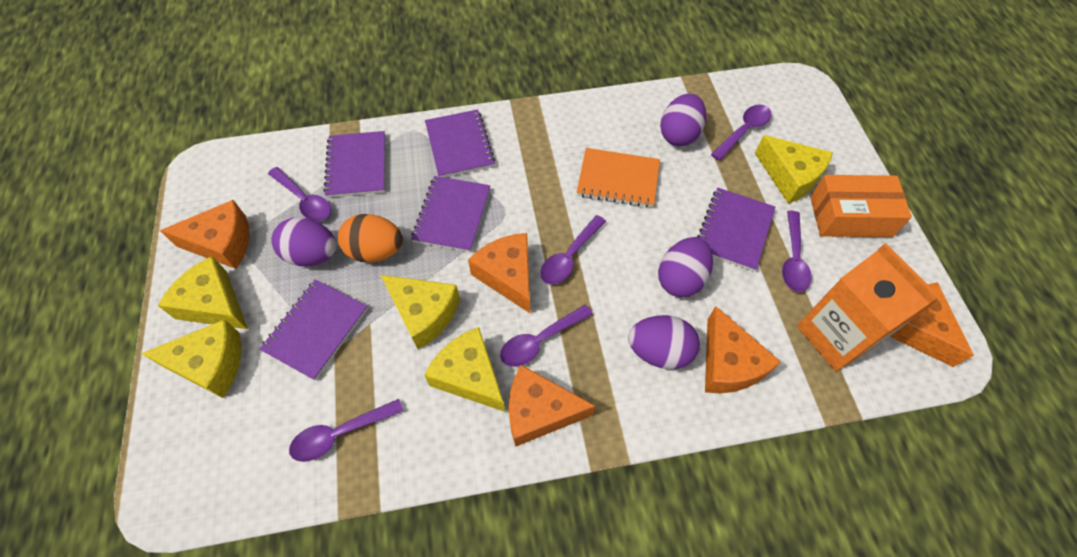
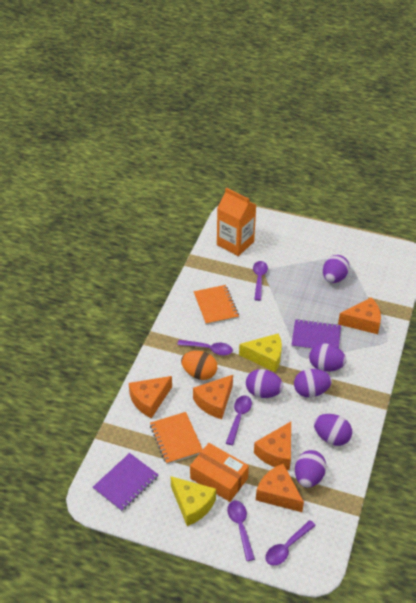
orange notebook: [577,148,660,208] = 1 -> [150,412,203,464] [194,285,239,325] = 2
purple egg: [272,217,336,266] [628,315,700,369] [658,237,713,298] [660,94,706,146] = 4 -> [246,369,283,398] [294,369,332,398] [295,450,326,488] [309,343,346,372] [314,414,352,446] [323,255,350,283] = 6
purple notebook: [260,279,368,381] [323,131,385,198] [411,176,490,252] [425,109,495,177] [697,188,775,271] = 5 -> [93,453,158,511] [291,319,341,350] = 2
purple spoon: [268,167,331,221] [289,399,404,462] [500,304,593,367] [540,215,606,284] [711,105,771,161] [782,211,812,292] = 6 -> [177,340,233,355] [226,395,252,445] [227,501,255,561] [253,261,268,301] [265,520,316,566] = 5
yellow cheese: [141,320,241,398] [158,256,248,329] [381,275,460,349] [424,327,505,412] [755,135,833,204] = 5 -> [170,476,216,526] [239,333,282,373] = 2

